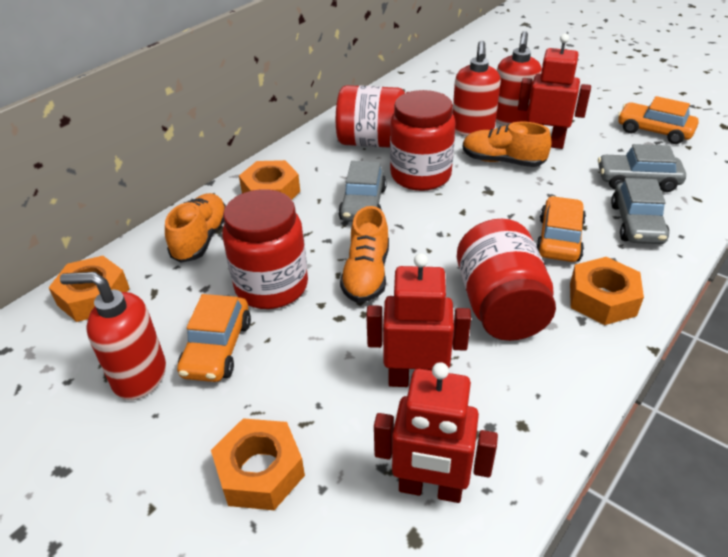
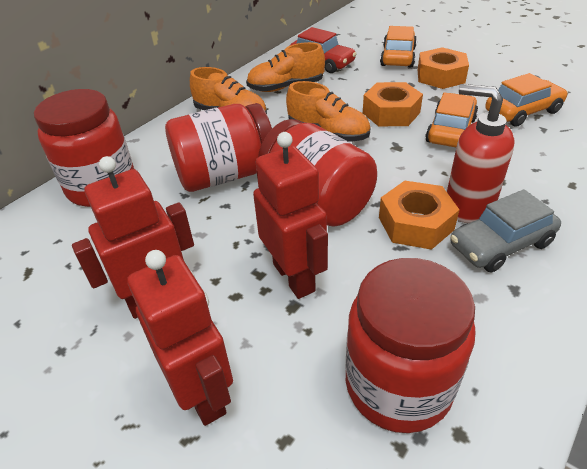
grey car: [338,161,387,222] [598,144,686,192] [611,178,669,244] = 3 -> [450,189,561,272] = 1
orange nut: [48,256,130,322] [211,418,305,510] [239,160,300,200] [570,257,644,325] = 4 -> [363,82,423,126] [379,181,459,250] [418,47,469,89] = 3
red car: none = 0 -> [290,27,357,73] = 1
red soap dispenser: [60,272,166,400] [453,41,501,136] [496,31,542,126] = 3 -> [447,84,514,223] = 1

